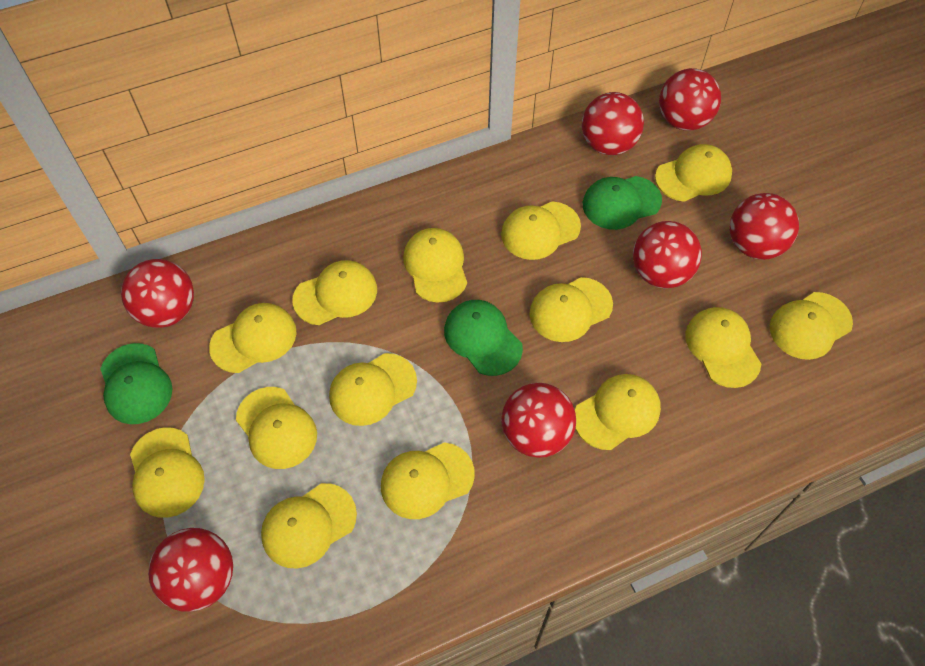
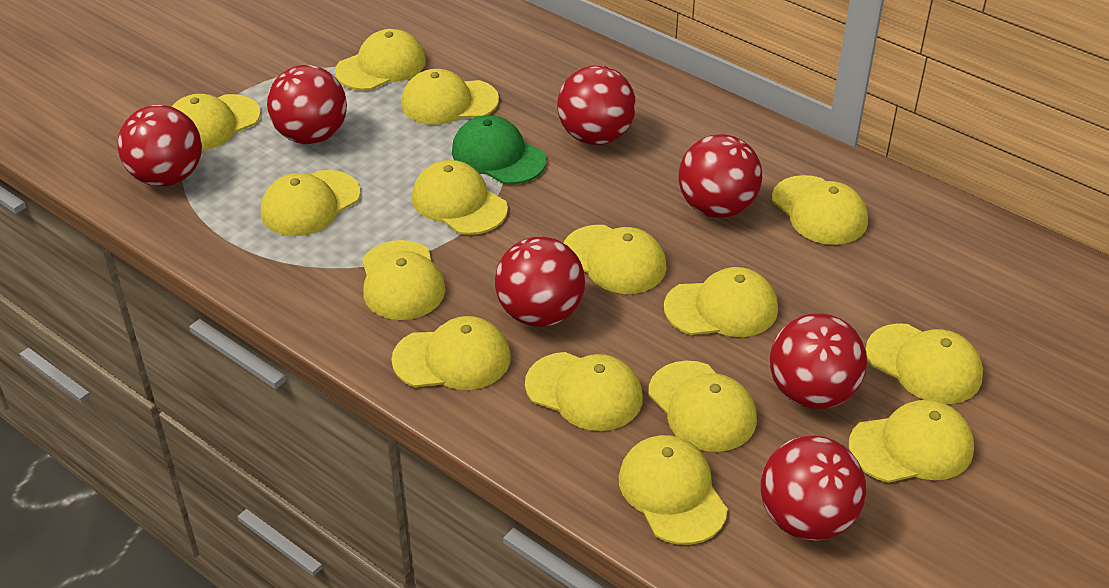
green cap: [100,343,172,424] [444,300,523,376] [583,176,662,230] = 3 -> [452,115,546,184] = 1
yellow cap: [130,427,205,518] [209,303,297,373] [236,387,317,469] [261,483,357,569] [292,260,377,325] [329,353,417,426] [381,442,475,519] [403,228,467,303] [501,202,581,260] [529,277,613,342] [575,374,661,450] [655,144,732,202] [685,307,761,388] [770,292,853,360] = 14 -> [172,94,261,151] [261,170,360,236] [335,29,426,91] [362,240,445,320] [391,316,511,390] [401,69,499,125] [412,160,508,235] [525,352,643,431] [564,225,667,294] [619,435,728,545] [649,361,757,452] [664,267,778,337] [772,175,868,245] [849,400,974,483] [866,323,983,404] = 15

